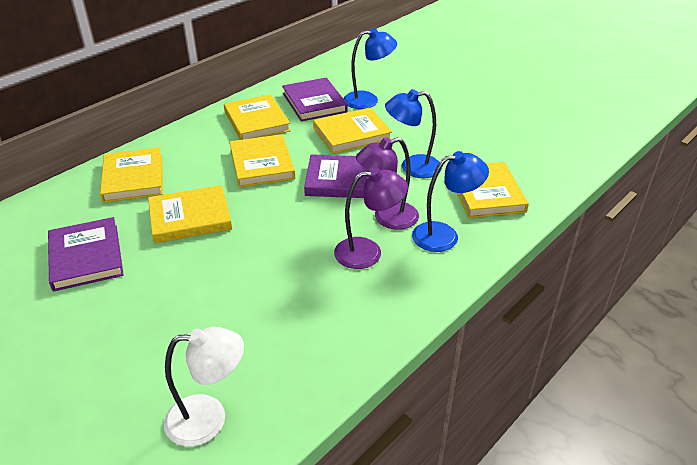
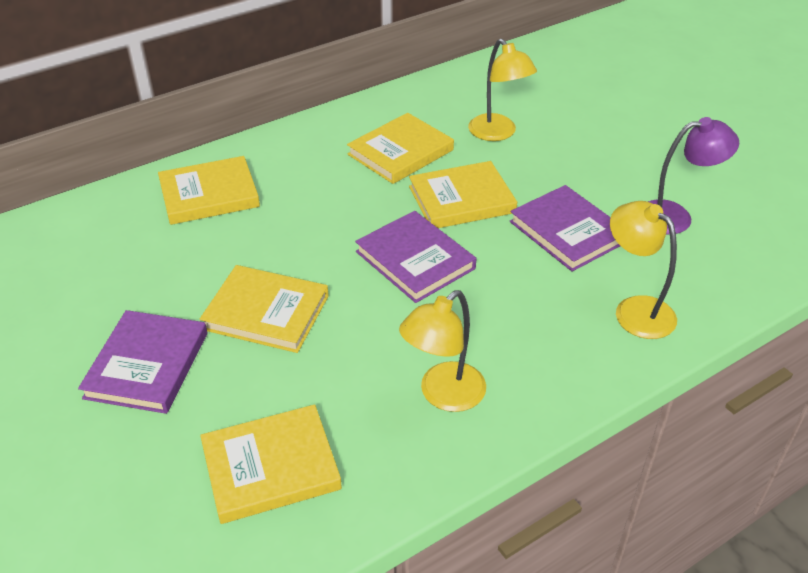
blue lamp: [343,28,397,109] [385,89,442,178] [412,151,489,252] = 3 -> none = 0
purple lamp: [334,168,408,269] [356,137,419,230] = 2 -> [648,117,739,234] = 1
white lamp: [164,327,244,446] = 1 -> none = 0
yellow book: [100,147,163,203] [148,185,232,243] [224,94,291,140] [230,134,295,188] [313,108,392,154] [457,162,529,218] = 6 -> [158,156,260,225] [200,265,328,353] [200,404,342,524] [347,113,454,184] [409,161,517,228] = 5
yellow lamp: none = 0 -> [399,290,486,412] [468,39,537,141] [610,201,677,339] = 3

